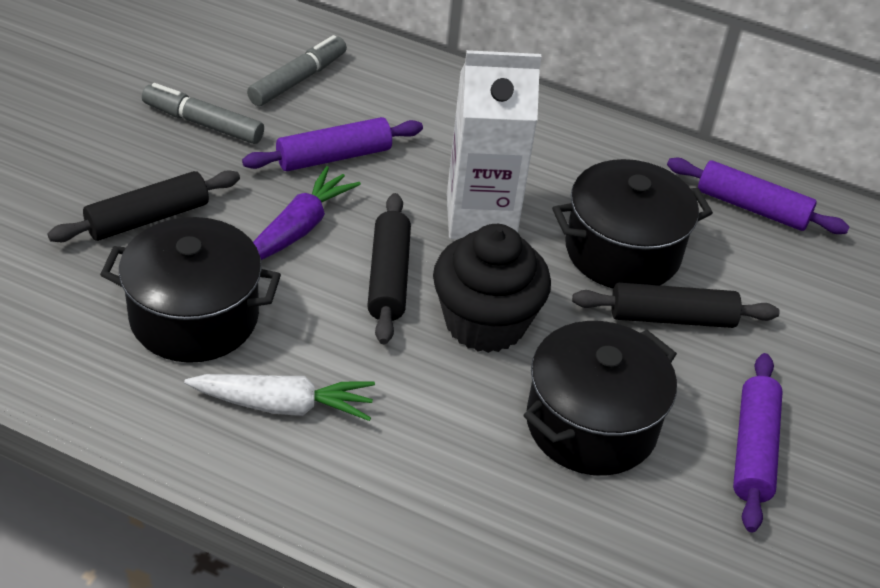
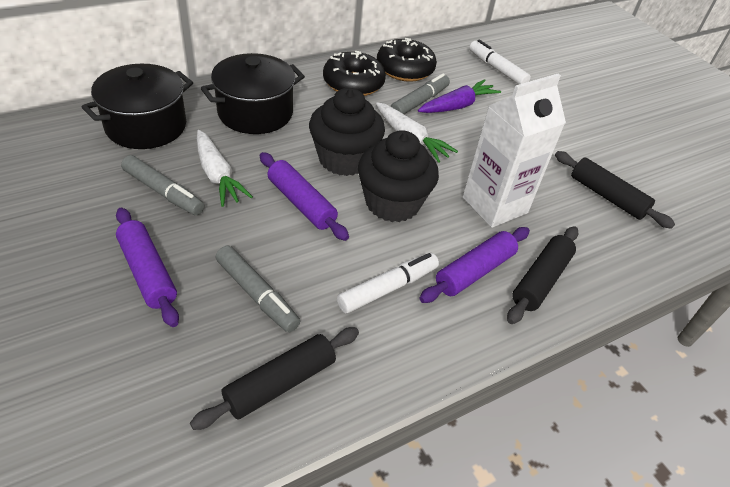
black cupcake: [433,224,551,353] = 1 -> [309,88,385,176] [358,130,439,222] = 2
black donut: none = 0 -> [323,51,386,96] [377,38,437,82] = 2
black pot: [100,217,281,363] [524,321,677,476] [552,159,713,289] = 3 -> [82,64,193,149] [201,53,305,134] = 2
grey marker: [142,83,264,144] [247,35,347,106] = 2 -> [121,155,204,215] [215,246,300,333] [390,74,450,114] = 3
white carrot: [184,374,375,421] = 1 -> [197,130,253,207] [376,102,458,163] = 2
white marker: none = 0 -> [337,253,439,313] [469,39,531,84] = 2

